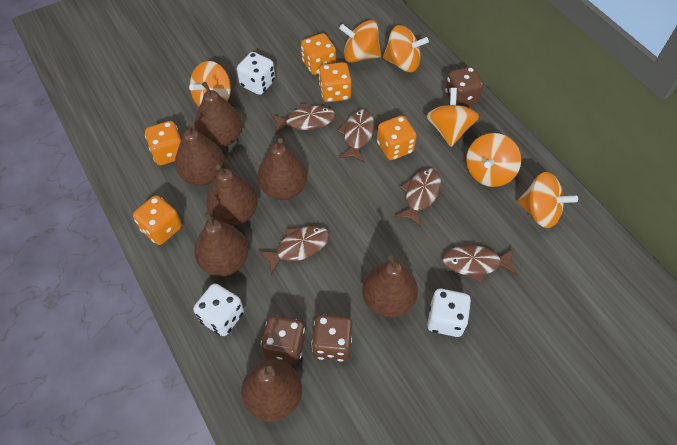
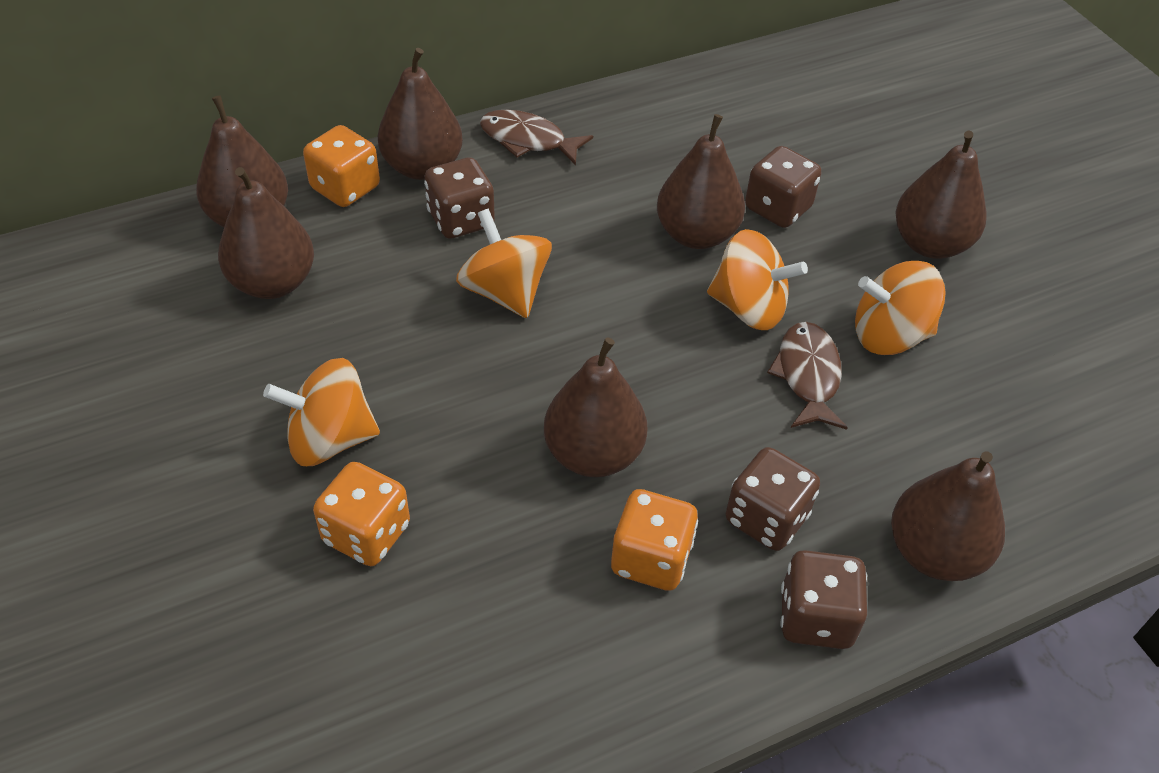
brown dice: [261,316,305,364] [311,314,353,362] [445,67,484,106] = 3 -> [424,157,495,239] [726,447,820,551] [745,146,821,228] [780,550,867,649] = 4
brown fish: [258,226,329,275] [271,103,336,135] [337,109,375,163] [395,168,441,227] [442,245,518,283] = 5 -> [480,110,593,165] [767,322,848,430] = 2
orange dice: [133,195,182,245] [145,121,181,165] [301,33,336,75] [319,62,352,102] [377,116,417,160] = 5 -> [303,125,380,207] [313,462,410,566] [611,489,698,591] = 3
orange spinning top: [189,61,231,107] [339,20,381,63] [383,25,429,72] [427,88,479,147] [466,133,521,187] [517,172,578,228] = 6 -> [263,358,380,466] [456,209,552,318] [707,229,808,330] [855,261,946,355] = 4
white dice: [194,283,244,336] [237,52,275,95] [427,289,471,337] = 3 -> none = 0

